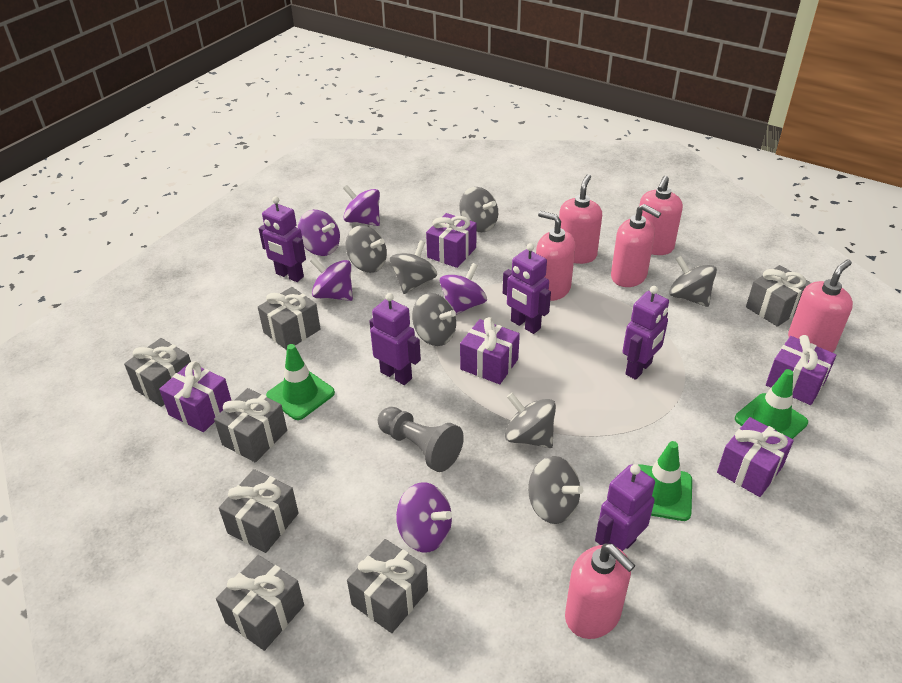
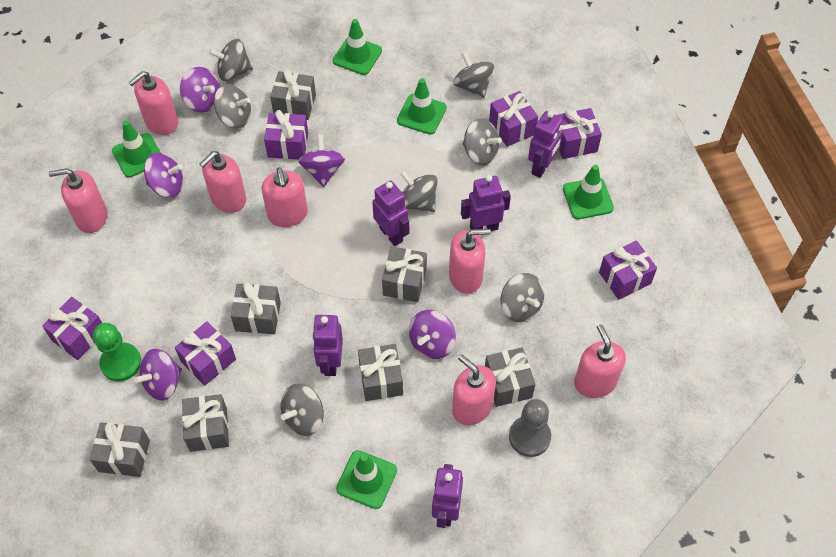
green pawn: none = 0 -> [93,323,141,382] = 1
green traffic cone: [266,344,335,420] [638,441,692,521] [735,369,808,439] = 3 -> [112,121,161,178] [333,19,382,75] [336,450,397,509] [397,78,447,135] [563,165,614,219] = 5
pink soap dispenser: [536,211,576,301] [559,174,602,264] [565,544,635,639] [611,204,661,287] [639,176,683,255] [788,259,853,353] = 6 -> [48,168,107,233] [129,71,178,135] [200,151,246,213] [262,167,308,227] [449,229,491,294] [452,354,496,425] [574,324,626,398] = 7
purple gift: [159,361,232,432] [426,213,476,268] [460,317,520,384] [717,417,794,497] [766,335,837,405] = 5 -> [42,297,102,360] [175,321,236,386] [264,110,308,160] [489,91,538,147] [557,108,602,159] [599,241,657,300] = 6

